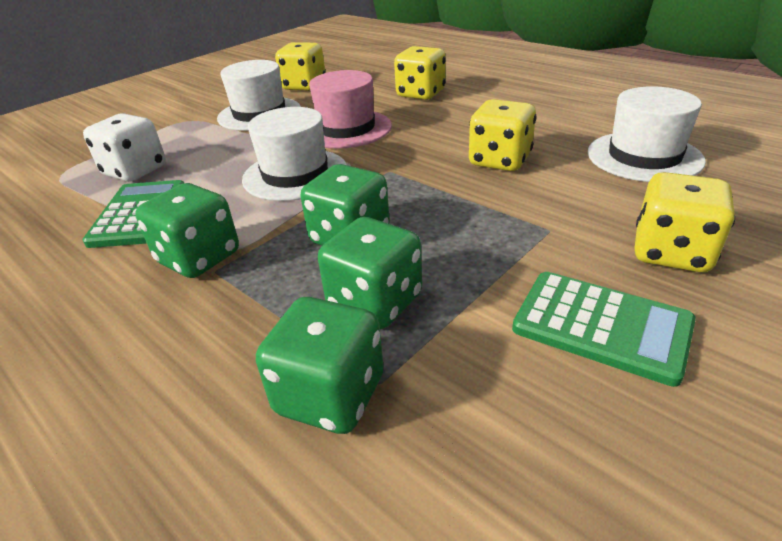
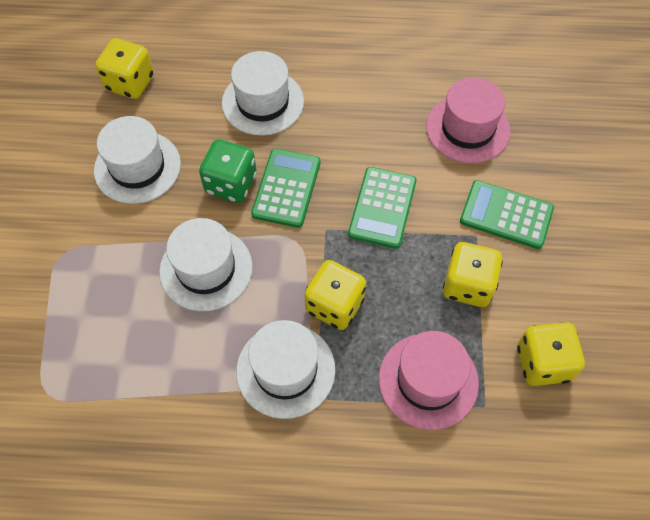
green calculator: [83,180,184,248] [512,272,696,387] = 2 -> [251,149,320,228] [348,167,416,249] [460,180,554,249] = 3
green dice: [135,183,239,278] [256,297,384,434] [301,164,390,245] [318,217,422,329] = 4 -> [199,139,257,203] = 1
pink hat: [309,70,392,149] = 1 -> [379,331,479,430] [426,77,510,163] = 2
white dice: [83,113,166,182] = 1 -> none = 0
white hat: [217,60,301,131] [242,107,347,201] [588,86,706,182] = 3 -> [94,116,181,204] [159,218,252,311] [222,51,304,136] [236,320,335,419] = 4

